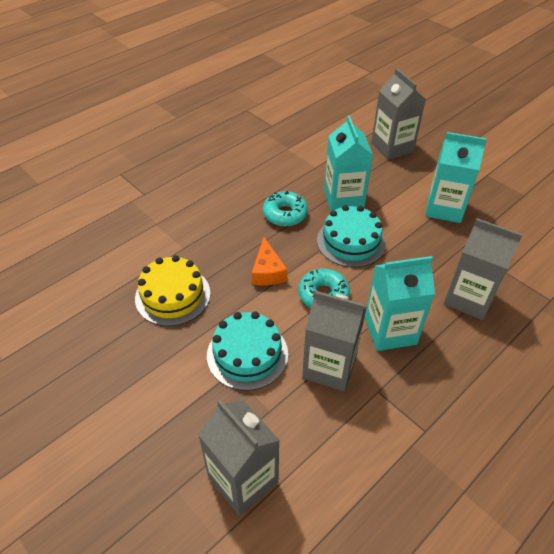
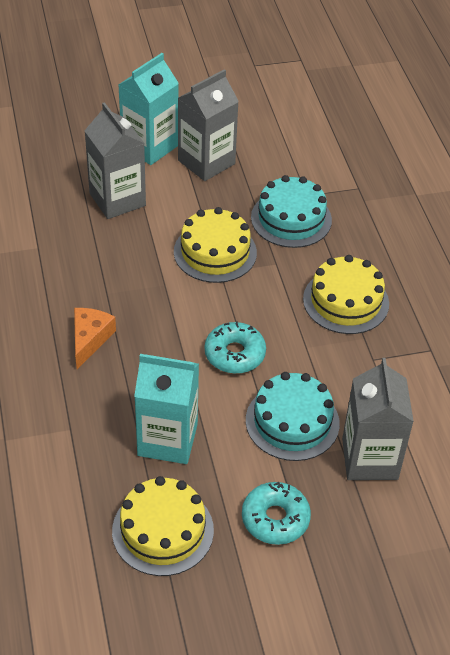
grey carton: [198,400,280,516] [302,291,367,392] [371,68,426,160] [444,218,523,320] = 4 -> [84,102,146,219] [178,69,239,181] [342,358,414,480] = 3
turquoise carton: [324,115,373,211] [365,256,435,351] [425,132,487,223] = 3 -> [118,53,179,165] [134,354,199,464] = 2
yellow cake: [135,255,211,326] = 1 -> [112,476,214,576] [174,207,257,283] [303,255,389,334] = 3

